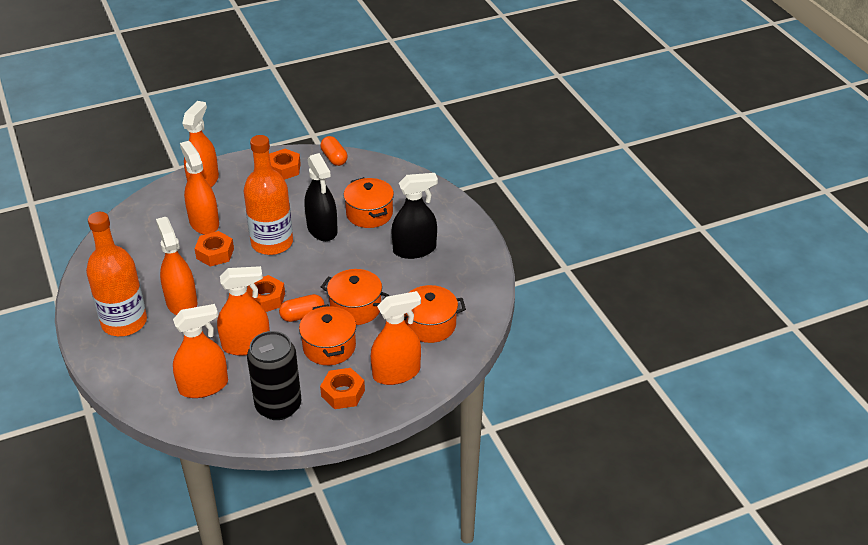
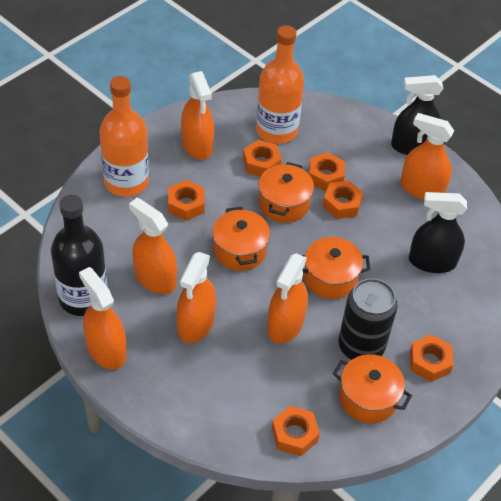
black bottle: none = 0 -> [51,195,107,316] = 1
orange capsule: [279,294,325,322] [321,136,348,166] = 2 -> none = 0
orange nut: [194,231,234,267] [247,275,285,312] [269,149,301,180] [320,368,365,409] = 4 -> [168,180,205,221] [243,140,282,177] [272,406,320,456] [309,152,345,191] [322,181,364,219] [410,334,453,382] = 6

